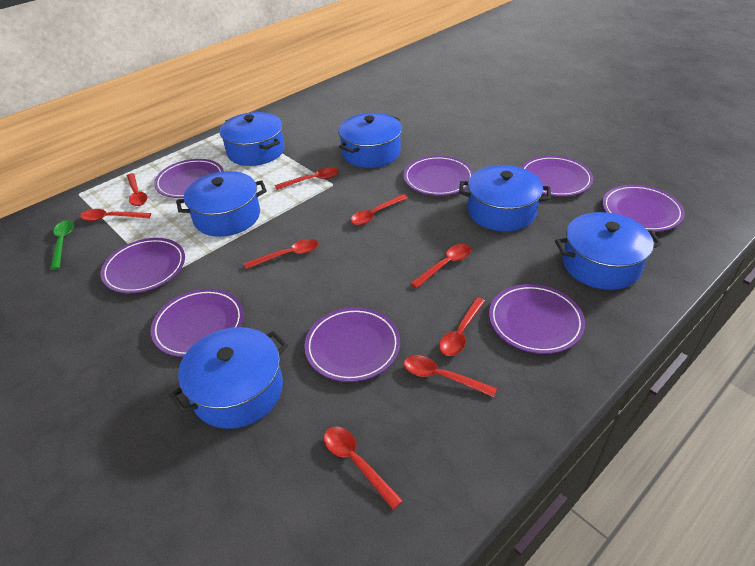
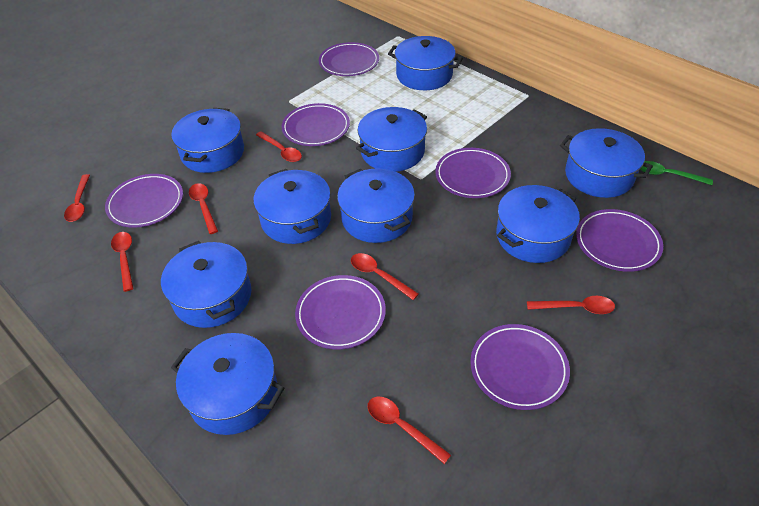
blue pot: [169,327,288,429] [176,171,267,237] [220,112,284,166] [338,113,402,168] [459,165,551,231] [555,212,662,290] = 6 -> [161,241,252,328] [171,108,244,173] [171,333,284,435] [253,169,331,244] [337,168,415,243] [356,107,427,172] [388,36,463,90] [496,185,580,263] [560,128,653,198] = 9
purple plate: [100,238,185,293] [151,289,244,357] [154,159,224,198] [304,307,400,382] [403,156,474,196] [489,284,585,354] [521,156,593,197] [602,185,685,232] = 8 -> [105,174,183,228] [282,103,350,146] [295,275,386,349] [319,42,379,76] [435,148,511,198] [470,324,570,410] [576,209,663,272] = 7
red spoon: [80,209,151,221] [127,173,147,206] [244,239,318,269] [275,168,339,190] [324,427,403,510] [350,194,408,225] [404,355,497,397] [410,244,471,288] [439,297,485,356] = 9 -> [64,174,90,222] [111,232,134,292] [189,183,218,234] [256,131,302,162] [351,253,419,300] [368,397,451,464] [527,296,615,314] = 7

